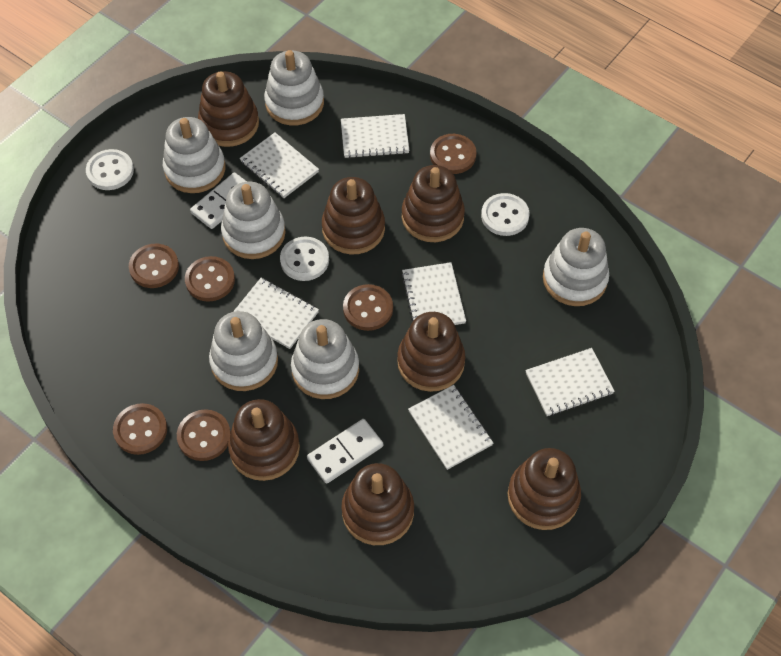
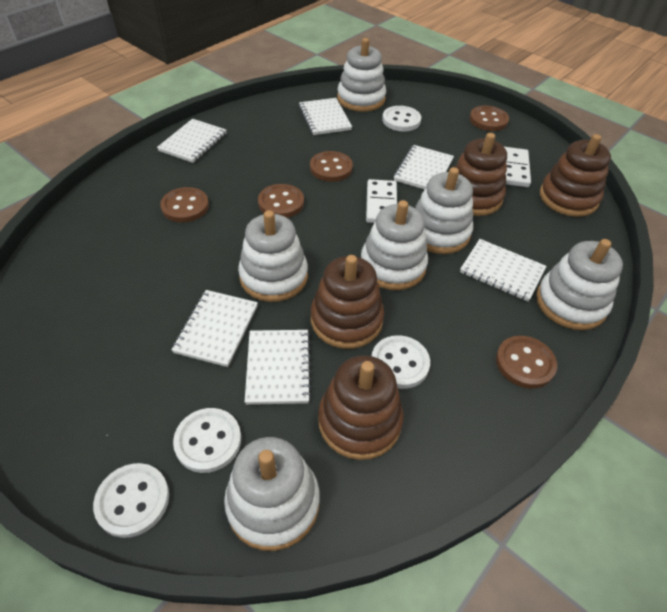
brown button: [113,403,167,455] [129,244,179,288] [177,409,231,461] [185,256,235,302] [343,284,393,331] [430,134,477,174] = 6 -> [160,187,209,222] [258,184,304,218] [310,151,353,182] [469,106,509,131] [496,336,557,389] = 5
brown stacking toy: [198,71,259,147] [228,399,300,481] [322,177,385,255] [341,463,414,545] [397,312,465,392] [402,165,465,242] [508,448,581,530] = 7 -> [311,255,384,349] [318,355,403,460] [455,133,507,216] [540,134,611,217] = 4
white button: [86,149,134,190] [280,237,329,281] [481,193,529,236] = 3 -> [93,463,169,538] [173,408,241,473] [372,335,430,389] [382,106,421,131] = 4

